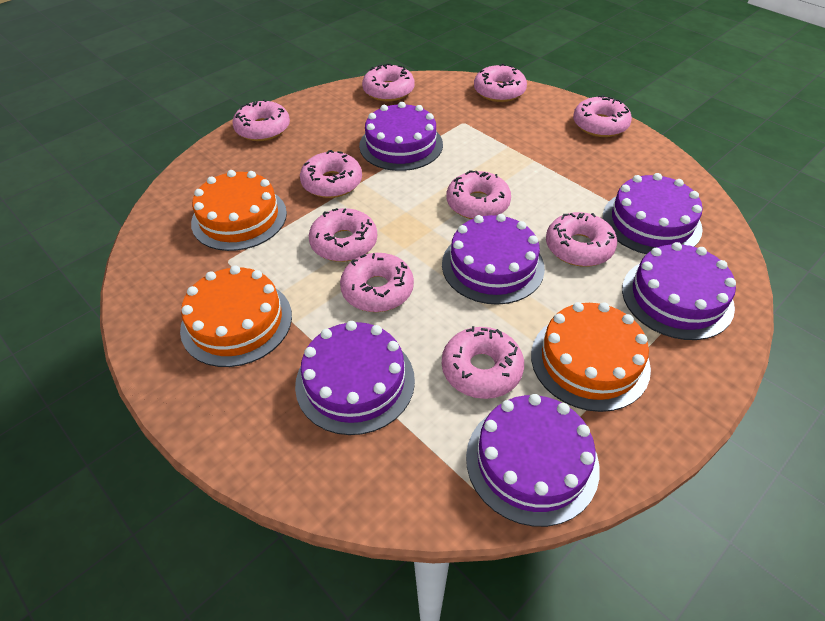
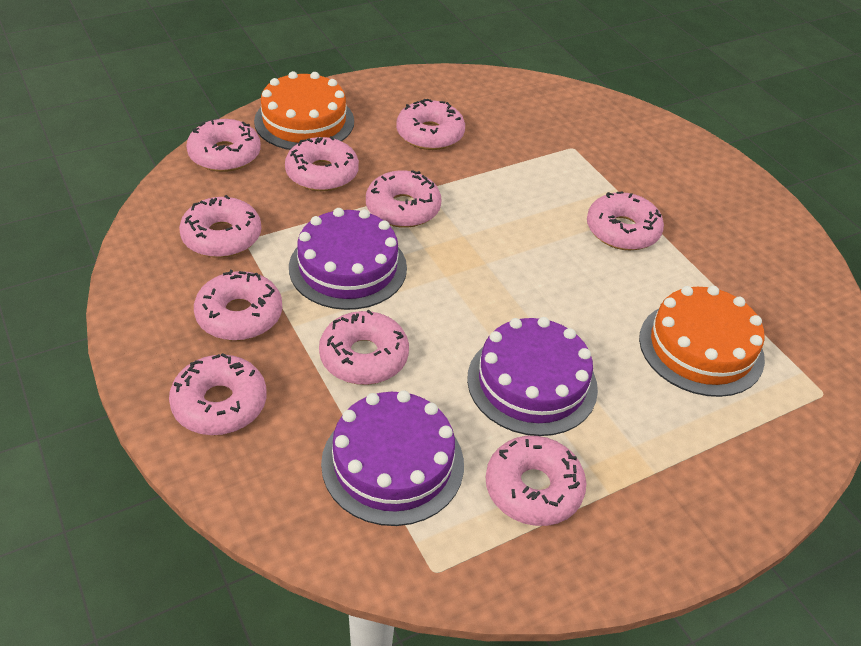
orange cake: [180,266,292,367] [191,170,287,251] [531,302,651,412] = 3 -> [254,71,354,150] [639,286,765,397] = 2
purple cake: [295,321,415,435] [359,102,443,171] [442,214,545,305] [466,394,600,527] [603,173,703,254] [622,242,736,340] = 6 -> [289,208,407,310] [321,390,464,526] [467,317,598,436] = 3

